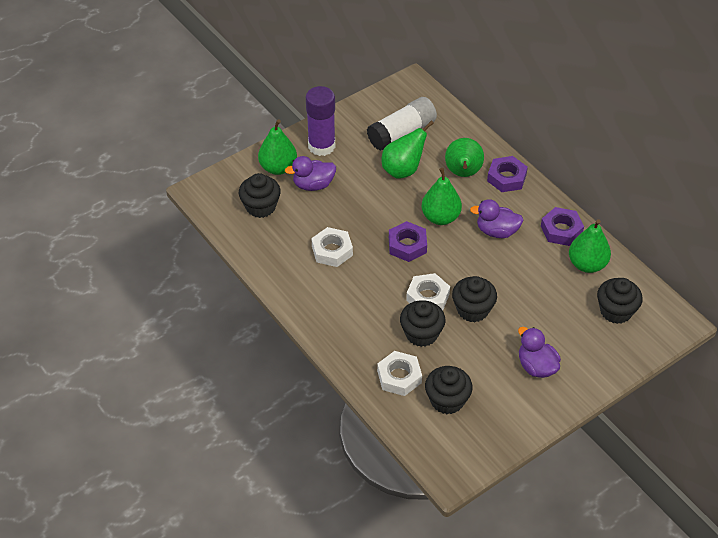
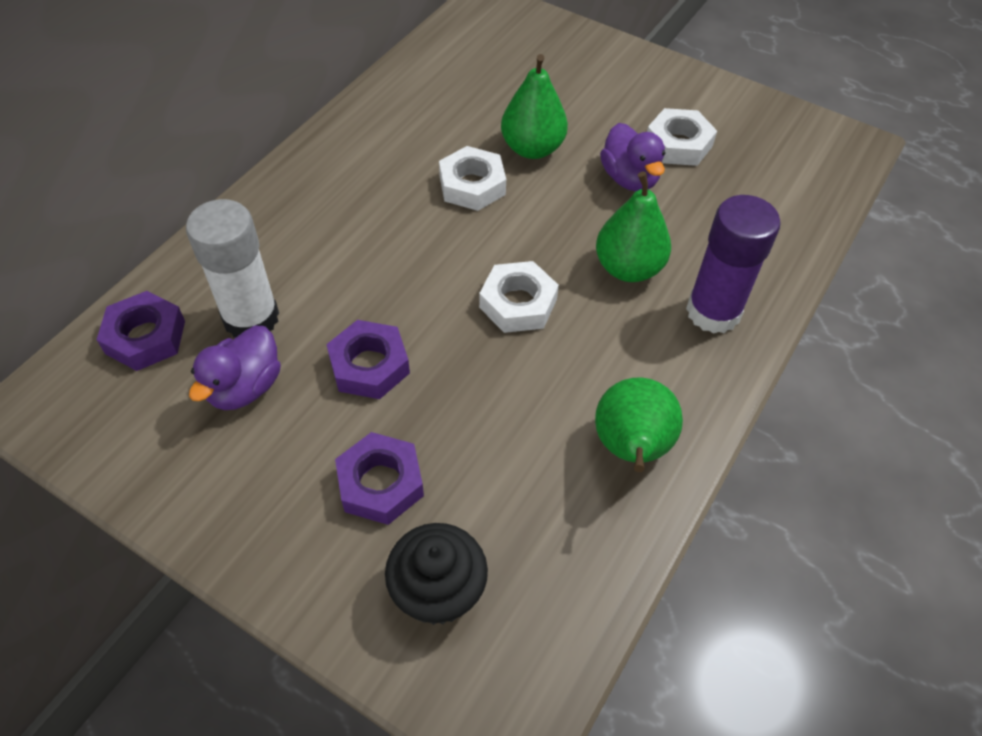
black cupcake: [239,173,281,218] [400,300,446,347] [425,366,473,414] [452,276,497,322] [597,278,643,324] = 5 -> [385,523,488,625] = 1
green pear: [258,119,297,175] [382,120,434,179] [421,168,462,225] [445,138,484,177] [569,219,611,273] = 5 -> [501,54,568,159] [595,378,683,472] [596,171,671,282] = 3
purple duck: [285,156,336,191] [470,199,523,238] [518,327,561,378] = 3 -> [189,326,281,410] [600,123,665,191] = 2

